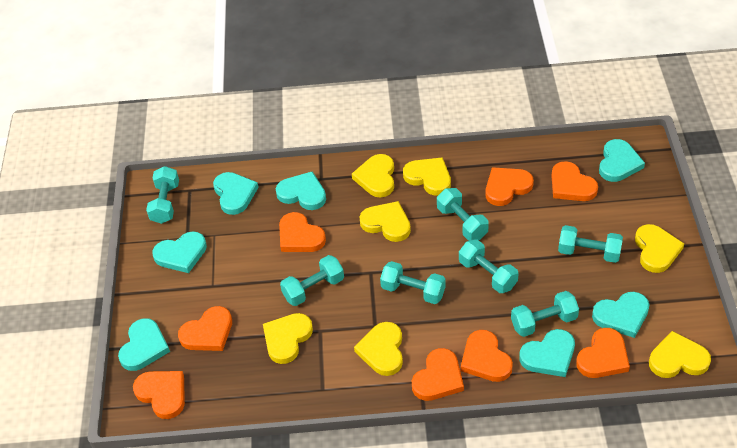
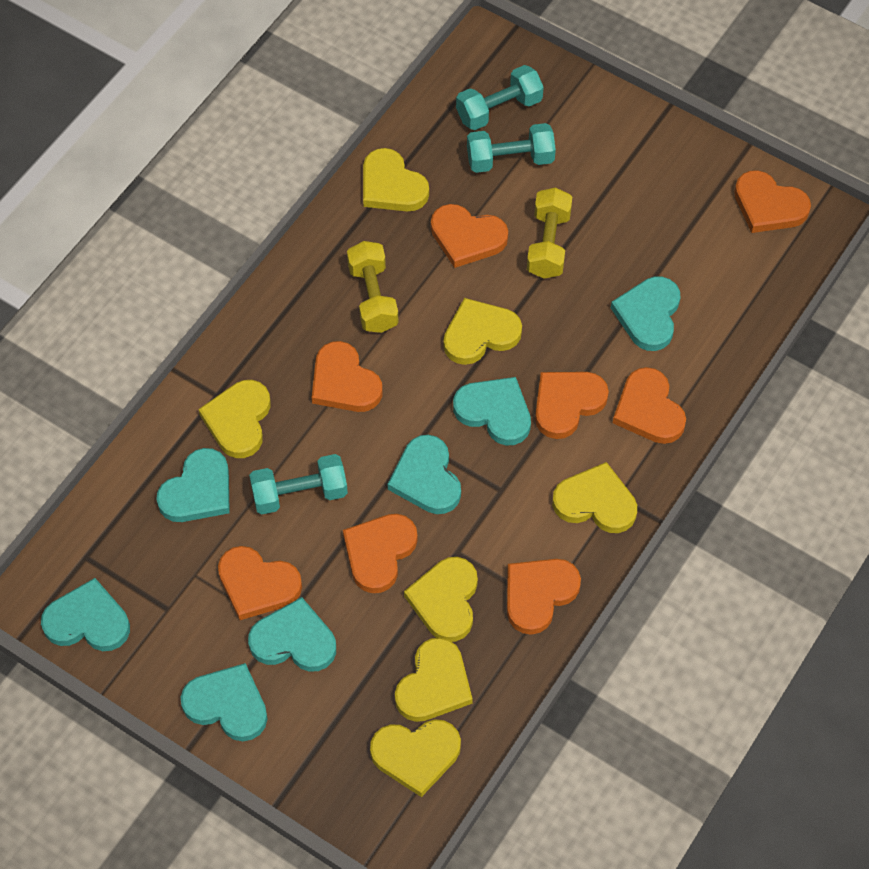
turquoise dumbbell: [146,166,179,224] [280,255,344,306] [380,261,446,304] [437,188,489,241] [459,239,519,293] [511,291,579,337] [558,225,623,263] = 7 -> [249,454,348,514] [456,65,544,130] [467,123,556,173] = 3
yellow dumbbell: none = 0 -> [347,241,399,333] [527,187,572,279] = 2

